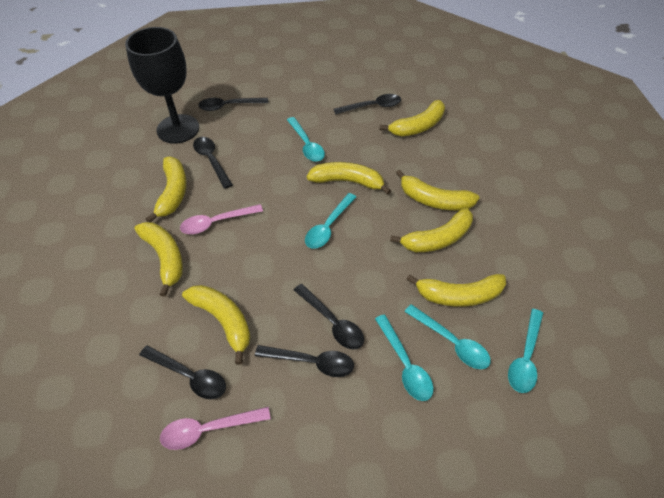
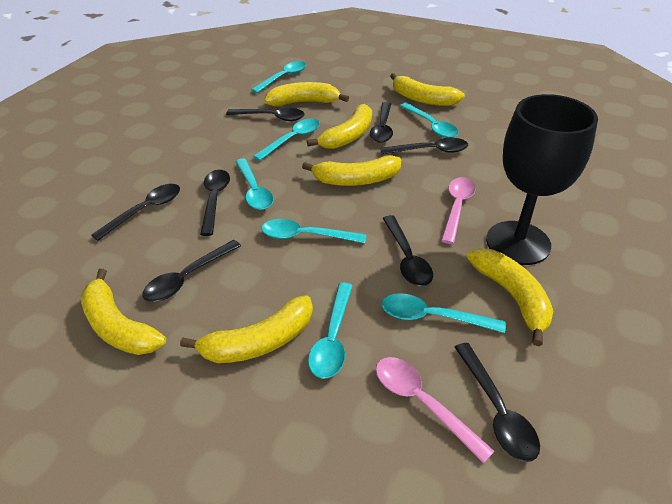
black spoon: [139,345,226,399] [193,137,233,189] [198,98,268,111] [255,345,354,377] [294,284,364,349] [334,94,401,115] = 6 -> [91,184,180,241] [142,240,241,302] [200,170,230,236] [226,108,305,121] [370,102,393,143] [380,138,468,155] [383,215,433,286] [455,343,540,462] = 8
turquoise spoon: [287,117,325,162] [305,193,356,249] [375,314,434,401] [404,304,491,369] [508,309,543,393] = 5 -> [235,158,274,210] [251,61,306,93] [253,119,320,161] [262,219,367,243] [308,282,353,378] [382,293,506,333] [400,103,459,138] = 7
yellow banana: [135,222,183,297] [146,157,187,222] [182,285,251,365] [307,162,391,195] [380,100,445,136] [390,208,473,252] [396,170,480,210] [406,274,506,307] = 8 -> [81,269,166,355] [180,295,313,363] [264,82,349,106] [302,155,402,186] [307,104,372,149] [390,73,465,106] [467,248,553,346] = 7

